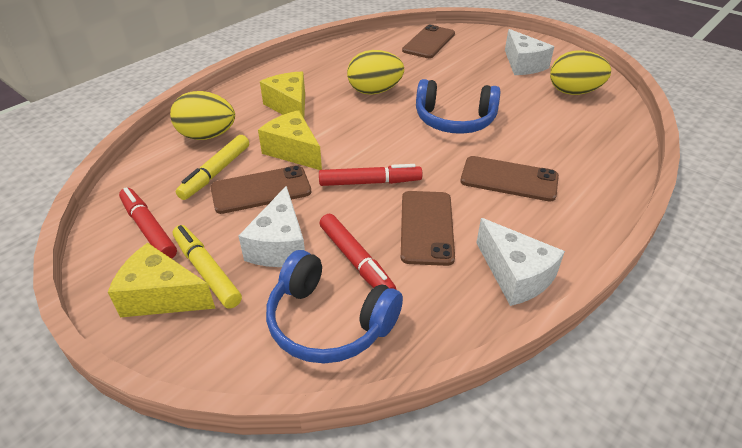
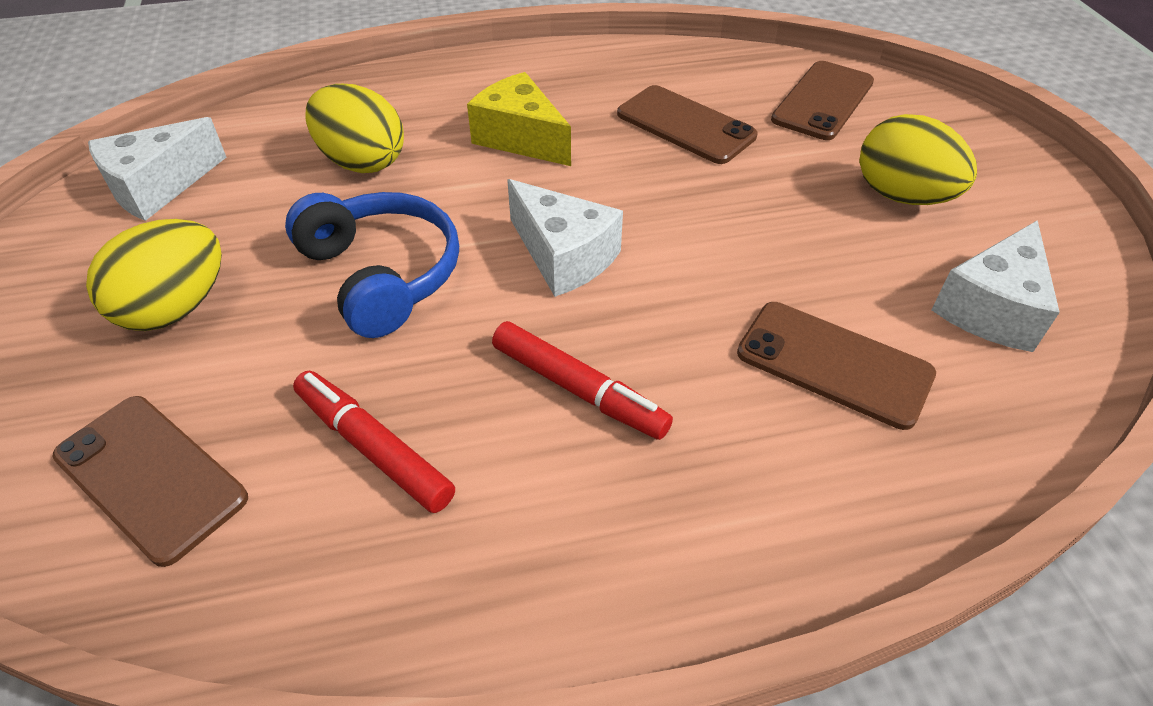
blue headphones: [266,250,403,363] [416,79,500,134] = 2 -> [285,192,459,338] = 1
red marker: [119,187,177,259] [319,164,423,186] [319,214,396,290] = 3 -> [293,371,455,513] [492,321,673,440] = 2
yellow cheese: [108,243,216,317] [258,110,322,170] [260,71,305,118] = 3 -> [467,72,571,166] = 1
yellow marker: [173,225,242,309] [176,135,249,200] = 2 -> none = 0

